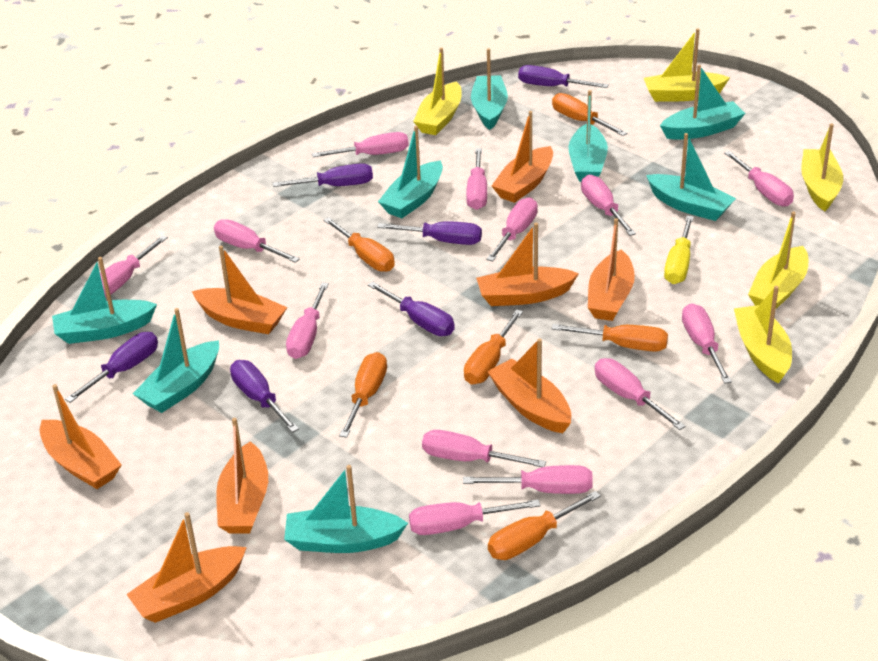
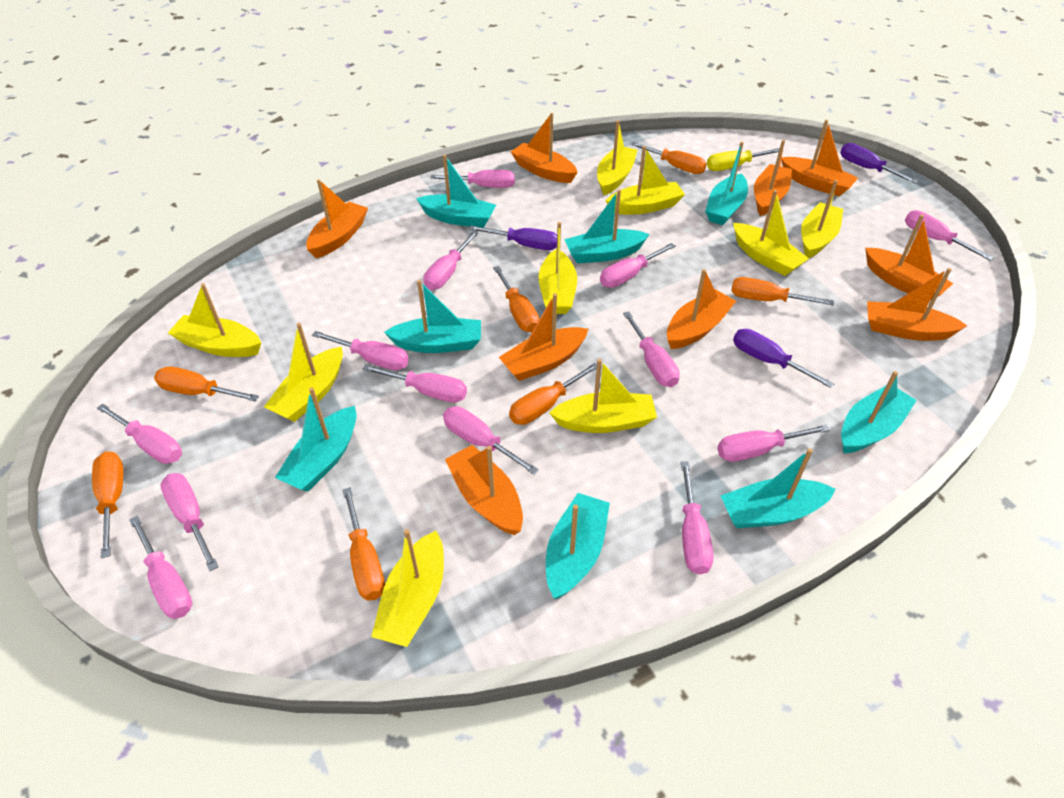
orange boat: [40,384,122,489] [126,512,247,623] [192,246,287,334] [216,418,268,534] [476,223,579,306] [487,338,571,433] [491,111,553,203] [588,218,635,321] = 8 -> [306,179,368,258] [445,445,523,535] [499,293,588,381] [510,113,578,183] [667,269,736,349] [754,140,792,216] [781,120,858,196] [865,214,953,299] [867,268,967,341] = 9
orange screwdriver: [324,217,395,272] [339,352,387,438] [464,309,523,384] [488,491,601,560] [551,324,668,352] [552,93,627,136] = 6 -> [92,451,123,558] [154,366,259,402] [342,487,385,600] [493,266,539,332] [509,363,597,425] [631,142,707,174] [731,277,834,305] = 7
purple screwdriver: [65,332,158,403] [230,360,299,433] [273,163,373,187] [368,281,455,336] [377,221,482,245] [518,65,609,88] = 6 -> [469,226,557,250] [733,329,834,388] [840,143,918,183] = 3
yellow boat: [413,48,462,135] [644,28,730,102] [734,286,792,383] [748,212,808,310] [801,123,843,211] = 5 -> [168,283,261,357] [264,323,343,422] [371,529,444,647] [538,222,577,314] [549,359,657,433] [597,120,637,195] [606,146,685,214] [733,190,809,276] [801,180,843,258] = 9

